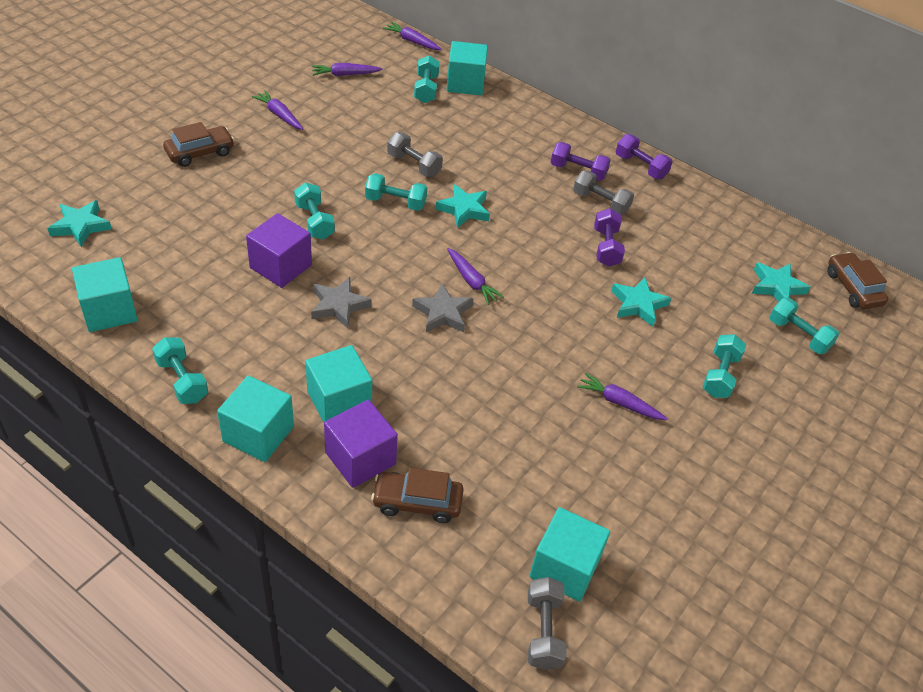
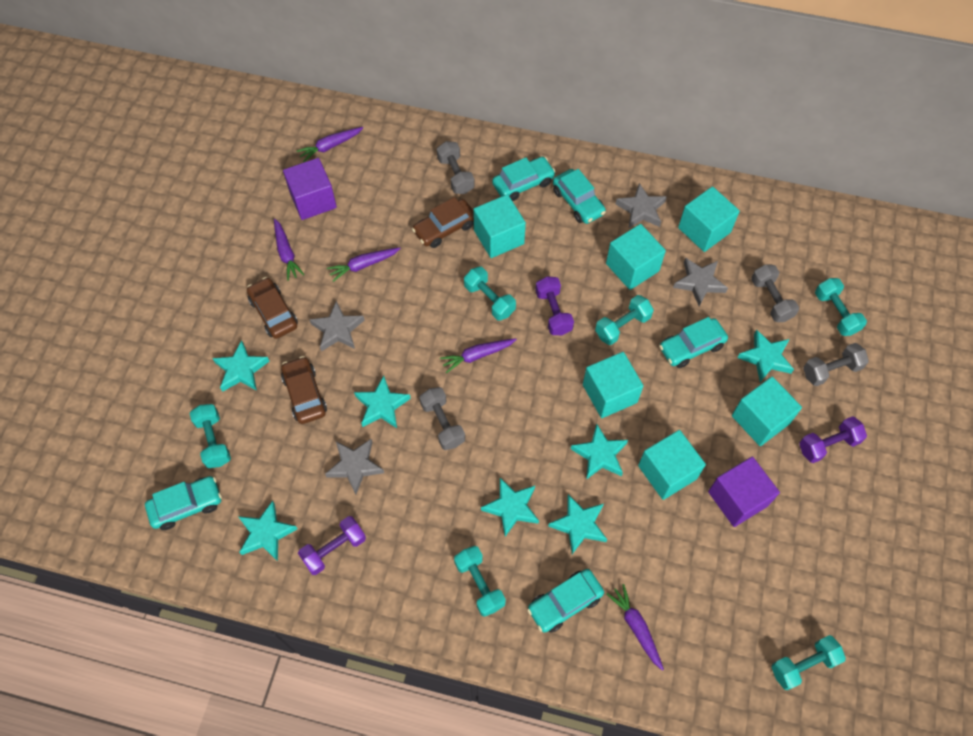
grey dumbbell: [387,132,443,177] [528,577,567,670] [573,170,634,215] = 3 -> [420,387,465,450] [437,141,475,194] [751,264,799,322] [803,343,869,386] = 4
grey star: [311,277,372,329] [412,283,474,333] = 2 -> [310,301,364,352] [325,439,384,495] [616,183,667,229] [673,258,728,306] = 4
turquoise car: none = 0 -> [145,476,222,530] [492,157,556,201] [527,569,604,633] [553,169,606,224] [659,317,728,368] = 5
turquoise cube: [72,257,138,332] [217,376,294,462] [305,345,372,423] [447,41,488,95] [530,507,610,601] = 5 -> [473,194,526,258] [583,352,643,418] [606,224,666,290] [638,430,706,500] [678,186,740,252] [732,377,802,446] = 6
turquoise star: [47,200,112,247] [435,184,490,228] [611,277,671,326] [752,263,810,302] = 4 -> [212,340,270,392] [238,501,297,561] [354,376,411,428] [481,478,539,537] [548,494,607,554] [571,424,628,480] [737,329,794,382] = 7

